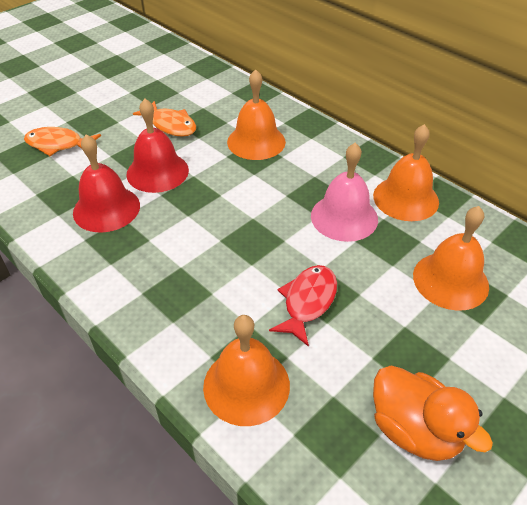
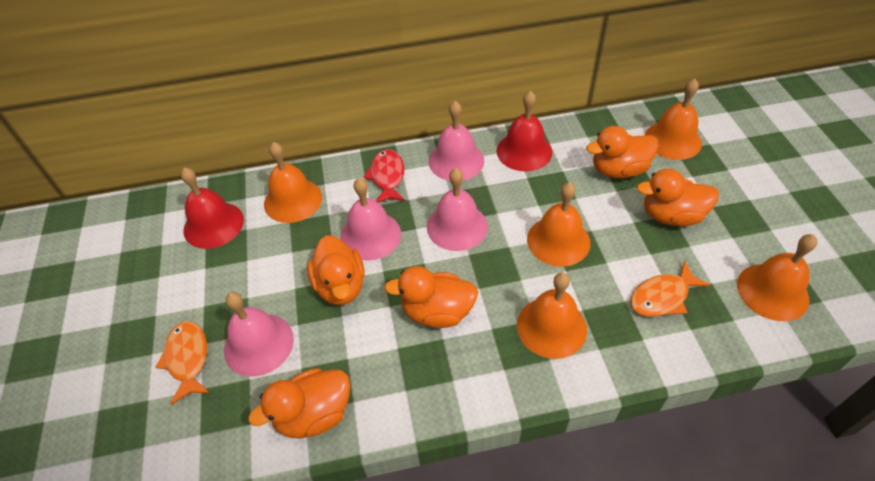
orange bell: [203,315,290,426] [227,69,286,160] [373,124,439,221] [413,206,489,311] = 4 -> [264,142,322,223] [517,272,587,359] [527,182,590,267] [645,79,702,160] [737,234,817,321] = 5
orange duck: [373,365,493,461] = 1 -> [248,368,351,439] [307,235,364,305] [384,266,478,328] [586,126,659,178] [637,169,719,226] = 5
pink bell: [311,143,378,242] = 1 -> [224,292,294,377] [340,178,401,261] [427,168,488,251] [429,101,484,181] = 4

